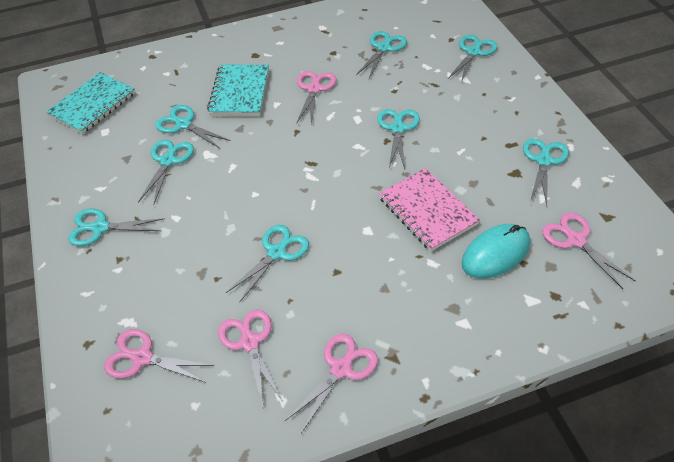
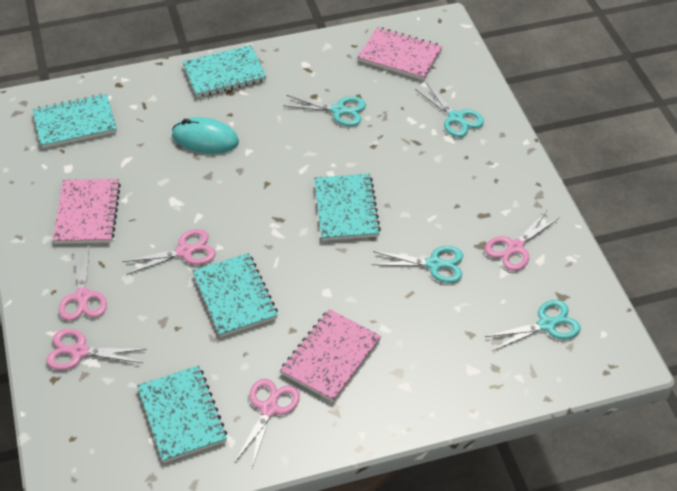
pink notebook: [379,168,480,251] = 1 -> [53,179,121,244] [280,309,381,402] [357,27,443,80] = 3
turquoise notebook: [46,72,135,134] [207,65,269,116] = 2 -> [33,94,117,149] [137,365,227,463] [183,45,266,97] [193,253,278,337] [314,174,381,241] = 5
turquoise scissors: [68,208,165,246] [138,139,194,205] [155,105,231,149] [226,225,309,303] [356,31,407,79] [377,109,420,169] [448,35,497,83] [523,138,569,205] = 8 -> [283,95,366,126] [371,246,463,283] [415,82,484,137] [485,300,581,351] = 4

